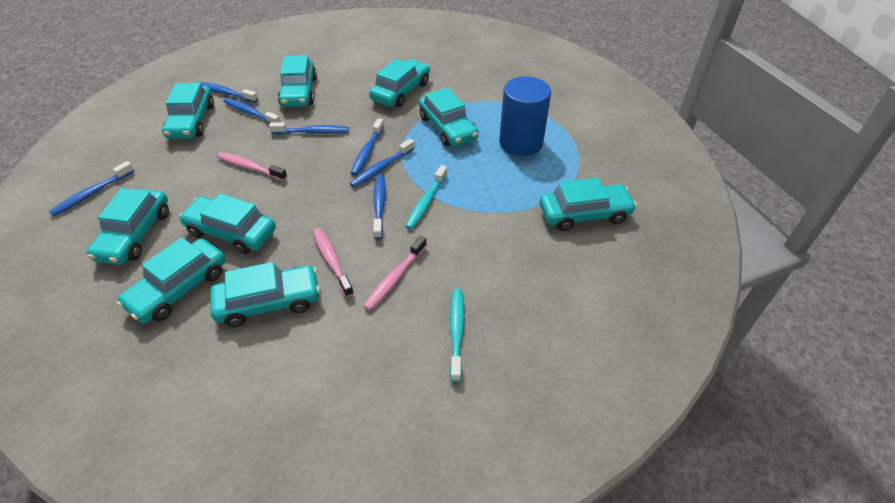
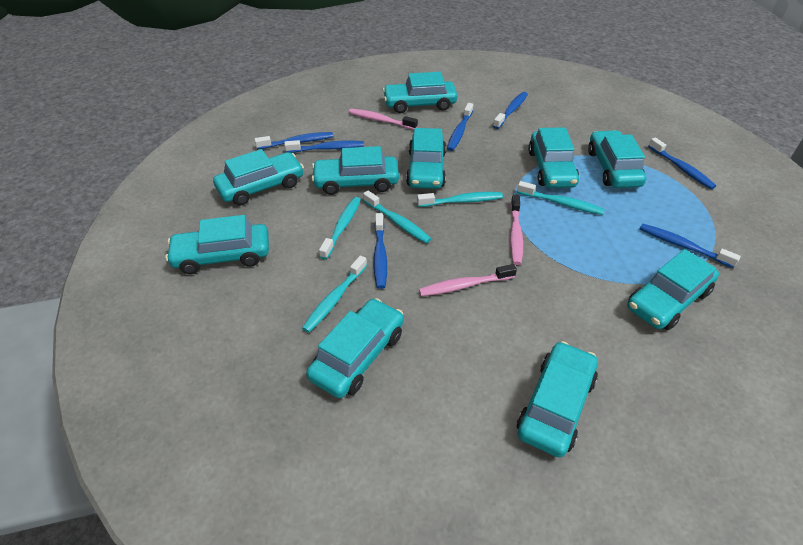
blue cylinder: [499,76,551,156] = 1 -> none = 0
turquoise car: [87,188,169,265] [116,237,226,323] [162,83,214,139] [179,193,276,254] [210,262,320,327] [278,55,317,107] [369,59,430,108] [419,88,479,146] [540,177,637,231] = 9 -> [165,215,269,274] [213,149,304,205] [306,298,404,398] [311,146,399,195] [383,72,457,113] [406,128,446,189] [517,341,598,457] [528,127,579,188] [588,130,646,188] [627,249,719,330] = 10
turquoise toothbrush: [405,165,448,229] [450,289,465,382] = 2 -> [302,256,367,333] [319,197,361,260] [363,191,431,243] [417,192,503,207] [517,181,604,215] = 5

